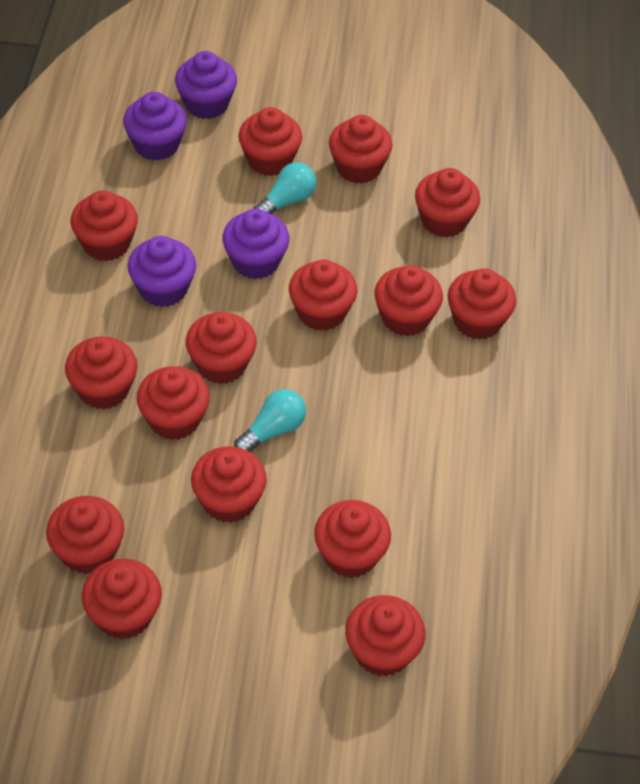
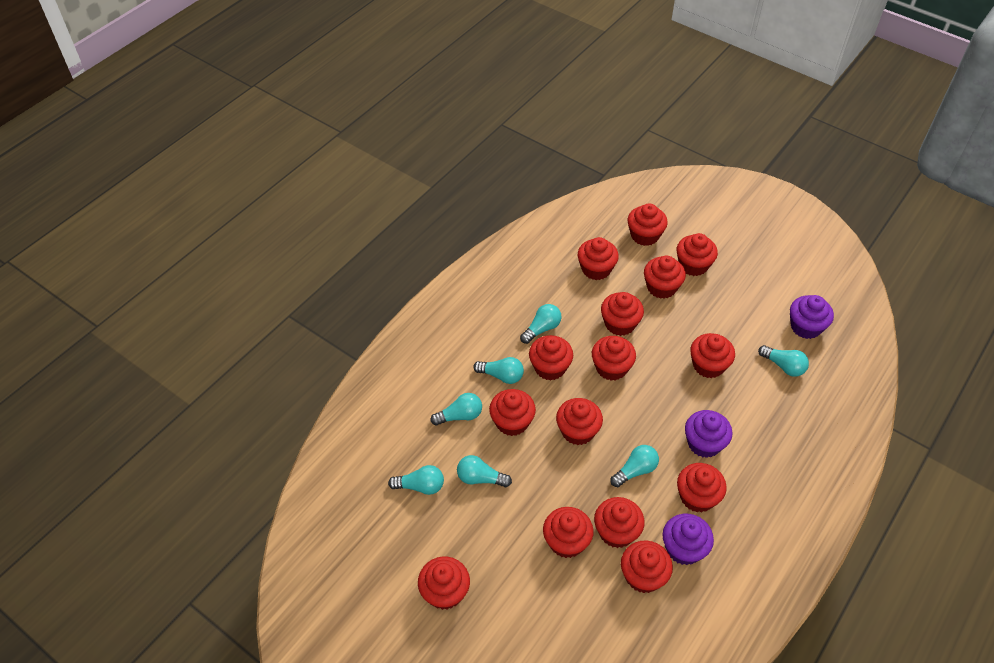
purple cupcake: [123,92,187,161] [128,236,196,307] [175,51,237,119] [222,209,290,279] = 4 -> [663,514,714,565] [685,410,732,458] [790,295,834,339] = 3
turquoise light bulb: [234,389,306,452] [253,162,317,214] = 2 -> [388,465,444,495] [430,393,482,426] [457,455,512,487] [473,357,524,384] [520,304,562,344] [610,445,659,487] [758,345,809,377] = 7

